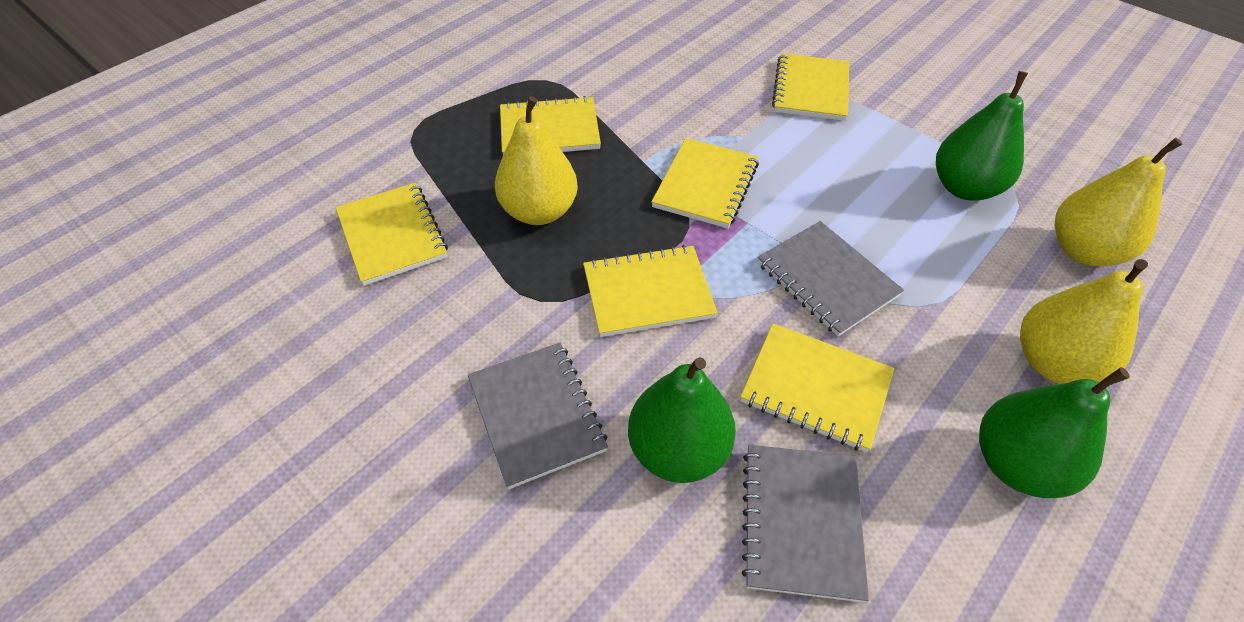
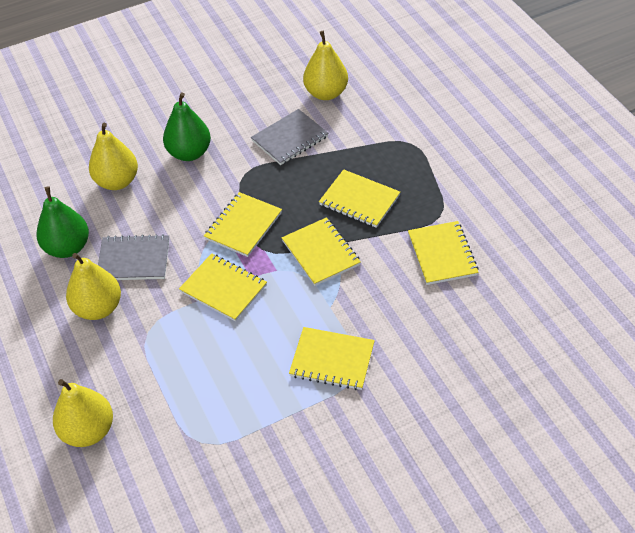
green pear: [628,357,736,483] [936,71,1028,201] [979,367,1130,498] = 3 -> [36,186,89,258] [163,92,211,161] = 2
grey notebook: [468,343,608,489] [742,445,869,602] [758,221,904,337] = 3 -> [98,234,169,280] [251,109,328,165] = 2
yellow pear: [495,96,578,225] [1020,259,1148,384] [1055,138,1183,266] = 3 -> [53,379,113,447] [66,253,121,320] [89,123,138,190] [303,31,348,100] = 4

